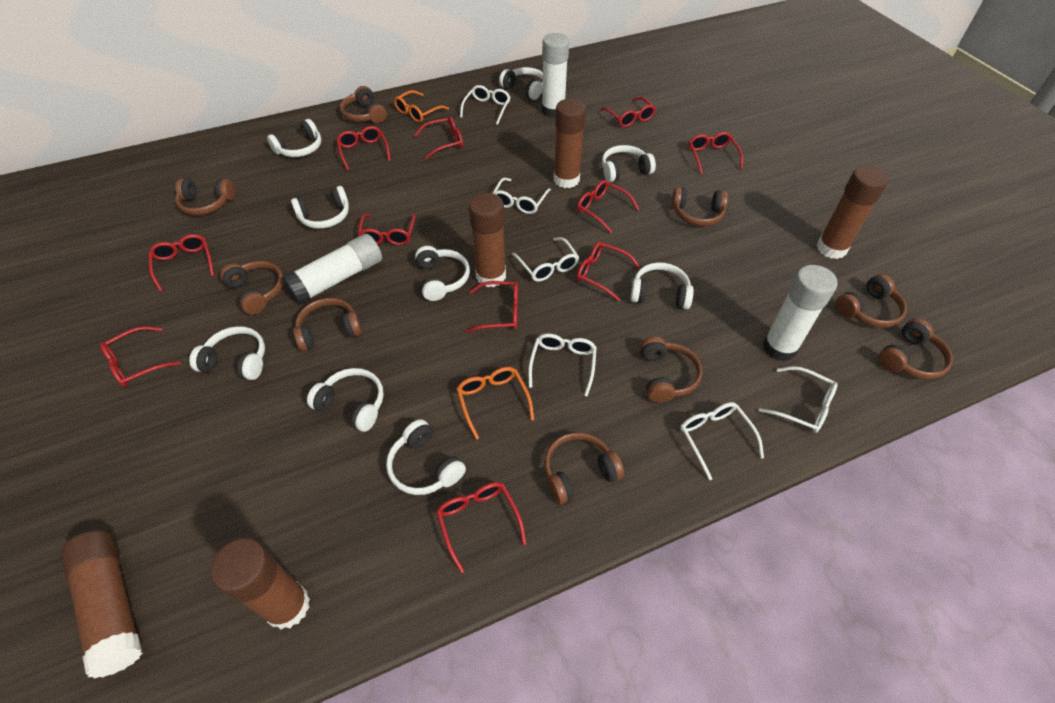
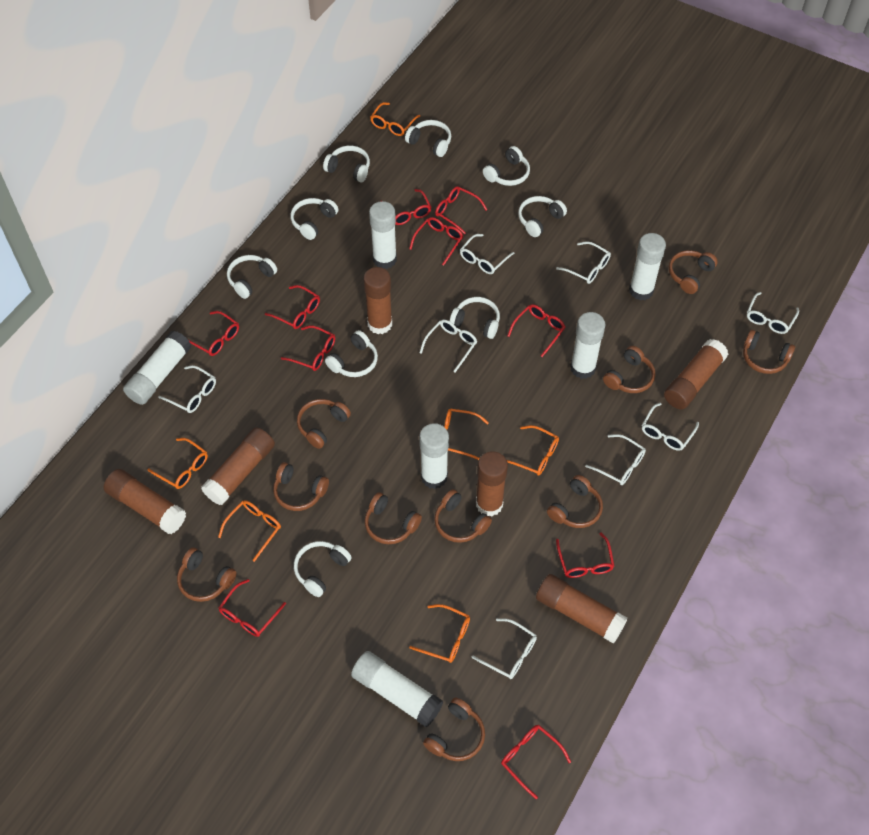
brown glue stick: [61,530,143,679] [211,538,310,629] [469,193,506,287] [554,99,586,188] [816,166,888,259] = 5 -> [104,469,186,534] [201,427,275,505] [363,267,392,334] [476,451,508,516] [536,574,628,643] [664,339,728,409] = 6
brown headphones: [175,179,235,215] [220,261,284,315] [293,298,362,351] [340,86,387,123] [544,432,624,504] [640,336,702,403] [672,187,728,226] [835,274,907,328] [878,318,953,379] = 9 -> [177,548,237,602] [273,462,329,511] [297,399,351,449] [365,492,422,544] [423,697,485,761] [434,489,492,543] [547,475,603,528] [603,346,655,393] [669,250,718,294] [743,330,795,374] = 10
orange glasses: [394,90,449,122] [457,367,534,440] = 2 -> [147,438,208,489] [218,500,281,562] [370,102,420,136] [409,604,470,663] [444,408,489,460] [507,425,559,476] = 6
red glasses: [100,326,181,387] [149,234,214,291] [337,126,391,171] [358,214,416,245] [415,116,463,159] [436,482,526,573] [466,281,518,333] [577,180,639,233] [577,242,641,301] [600,97,656,127] [689,132,743,174] = 11 -> [189,311,239,356] [218,579,286,637] [265,285,320,329] [281,325,335,371] [381,189,431,225] [409,217,463,266] [435,186,488,234] [501,725,571,799] [507,304,565,357] [556,533,614,578] = 10
white glasses: [460,85,510,125] [493,178,551,214] [512,237,579,282] [528,333,597,396] [680,402,764,480] [759,366,838,433] = 6 -> [158,365,216,413] [420,320,477,372] [460,234,515,274] [472,618,537,679] [556,241,611,284] [585,434,646,485] [642,403,699,451] [747,292,799,334] = 8
white glue stick: [282,234,382,305] [542,33,569,118] [763,265,837,362] = 3 -> [123,331,192,405] [351,651,443,727] [369,201,397,269] [419,423,449,489] [570,312,605,379] [629,233,666,300] = 6

